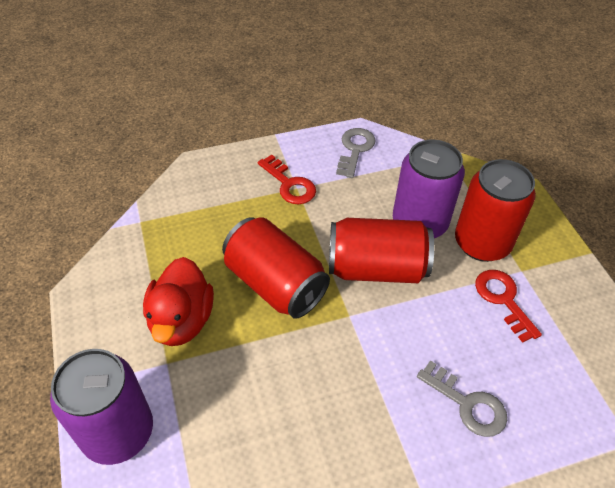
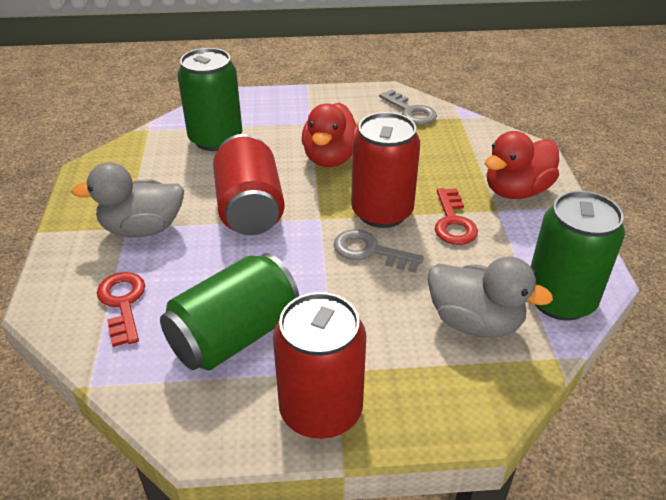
green can: none = 0 -> [160,253,299,371] [177,48,242,151] [530,191,625,321] = 3
grey duck: none = 0 -> [71,162,184,237] [428,257,553,338] = 2
purple can: [50,349,153,465] [393,139,465,238] = 2 -> none = 0
red duck: [143,257,214,346] = 1 -> [302,103,359,167] [484,131,559,199] = 2

